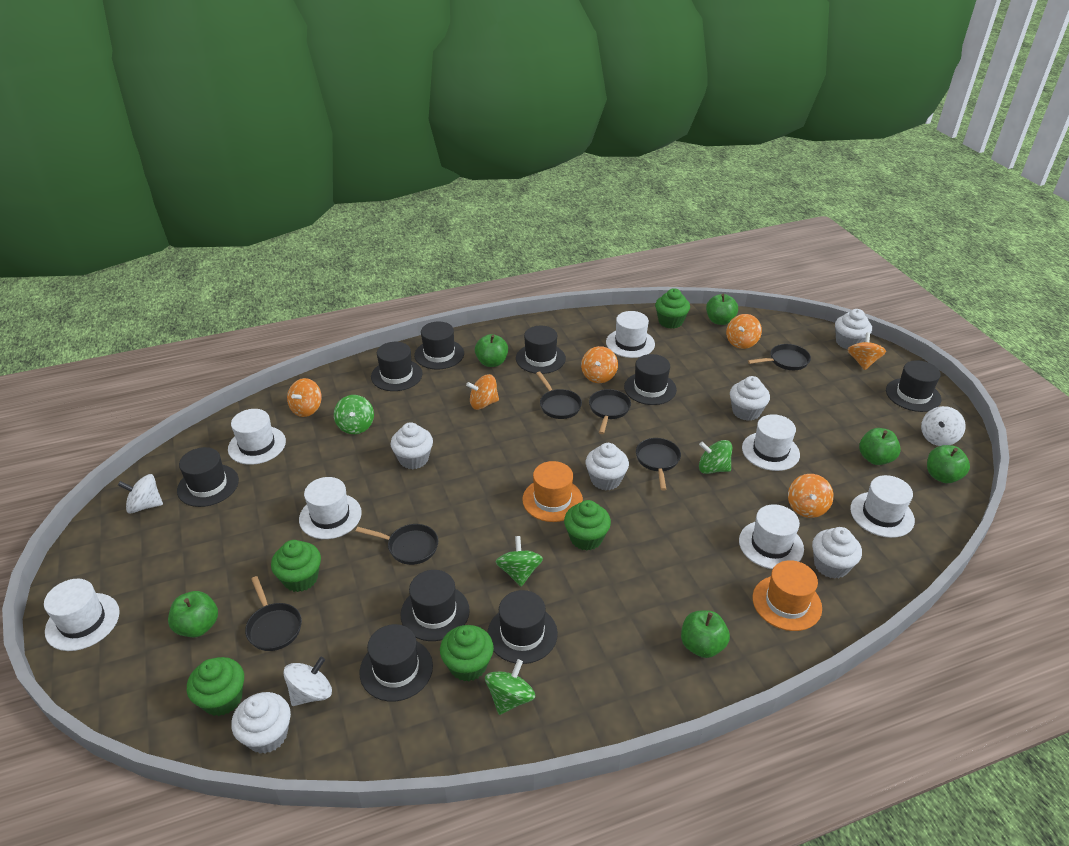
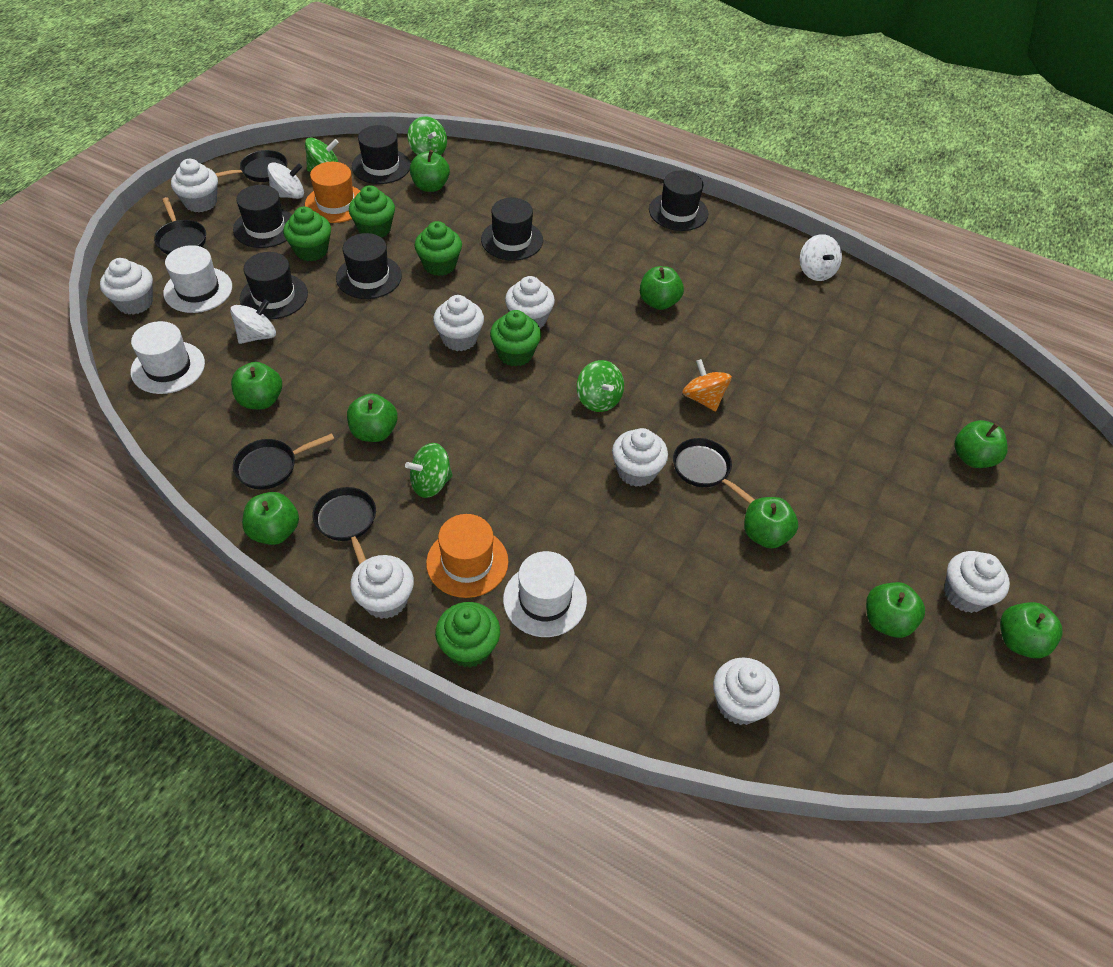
black hat: [177,447,239,507] [359,624,433,702] [371,342,423,391] [401,570,470,641] [414,322,464,369] [487,590,558,664] [516,326,566,374] [624,354,677,405] [886,360,941,412] = 9 -> [233,185,292,248] [240,252,308,319] [336,233,402,299] [352,125,410,184] [481,198,543,261] [649,170,708,231] = 6
black pan: [245,576,302,651] [356,524,438,565] [536,372,582,419] [589,389,631,434] [636,438,681,491] [748,344,811,370] = 6 -> [154,197,206,254] [215,150,288,182] [233,433,334,490] [312,487,376,565] [673,438,755,504] = 5
green apple: [168,591,218,637] [475,334,508,367] [681,610,730,658] [706,294,738,325] [859,428,901,465] [927,445,970,483] = 6 -> [231,362,282,409] [242,492,299,545] [347,393,398,442] [410,150,450,192] [640,266,684,310] [744,497,798,548] [866,582,925,638] [954,420,1008,468] [1000,602,1063,658] = 9
orange spinning top: [287,378,322,417] [466,374,499,410] [581,346,618,383] [726,314,762,349] [788,474,834,518] [847,333,886,370] = 6 -> [682,359,732,412] = 1
white cupcake: [231,692,291,754] [391,422,433,469] [586,443,629,490] [730,376,770,421] [812,527,862,579] [835,309,872,349] = 6 -> [100,258,153,315] [171,159,218,213] [350,555,414,619] [433,295,484,351] [505,276,555,329] [612,428,668,487] [713,657,780,725] [944,551,1010,613] = 8
white hat: [44,579,120,651] [228,409,286,465] [299,477,362,539] [606,311,655,358] [739,504,804,569] [742,414,800,471] [850,475,915,538] = 7 -> [131,321,205,394] [163,245,232,313] [503,551,587,637] = 3

